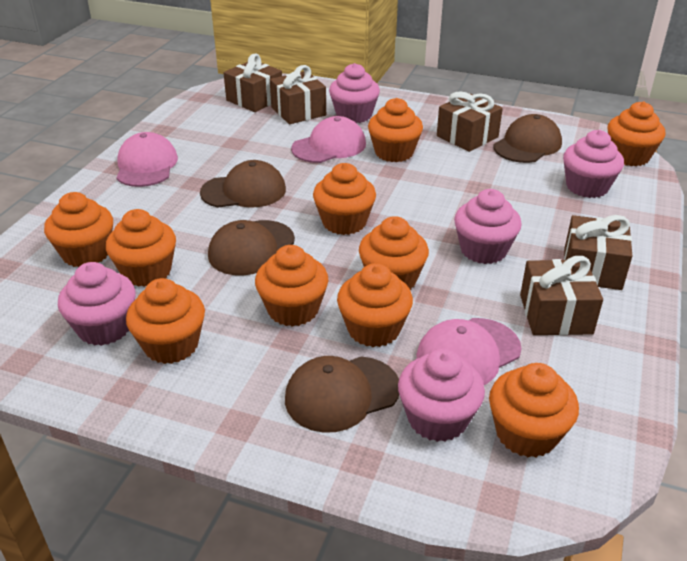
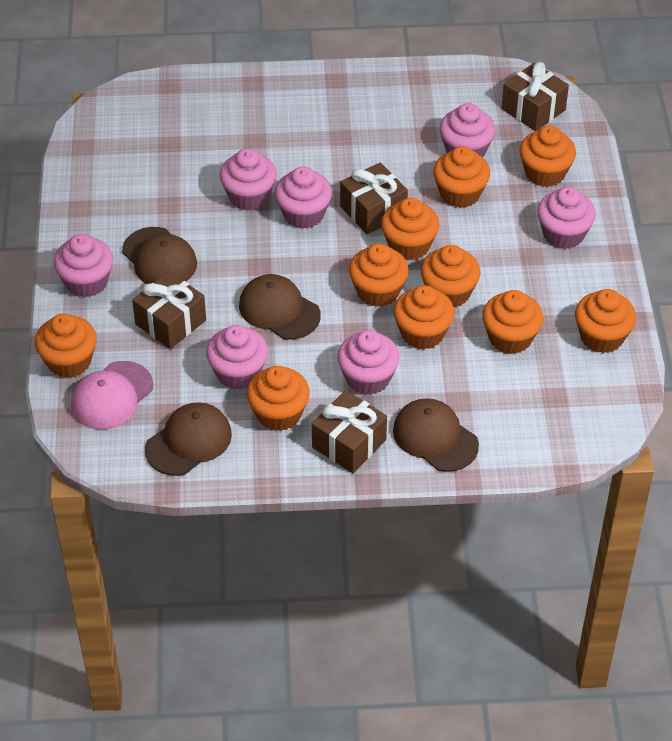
brown gift: [224,53,282,112] [270,65,326,124] [437,91,503,152] [520,256,603,335] [564,215,632,290] = 5 -> [132,271,206,349] [312,390,387,473] [340,162,408,234] [502,62,569,131] = 4
pink cap: [116,132,178,187] [291,116,366,163] [417,318,521,385] = 3 -> [71,361,153,430] = 1
pink cupcake: [58,262,135,346] [329,63,380,123] [398,349,485,442] [454,189,522,264] [563,130,624,198] = 5 -> [54,234,113,298] [206,325,268,390] [220,149,277,211] [275,167,332,229] [337,330,400,395] [439,103,495,157] [537,187,596,249] = 7

